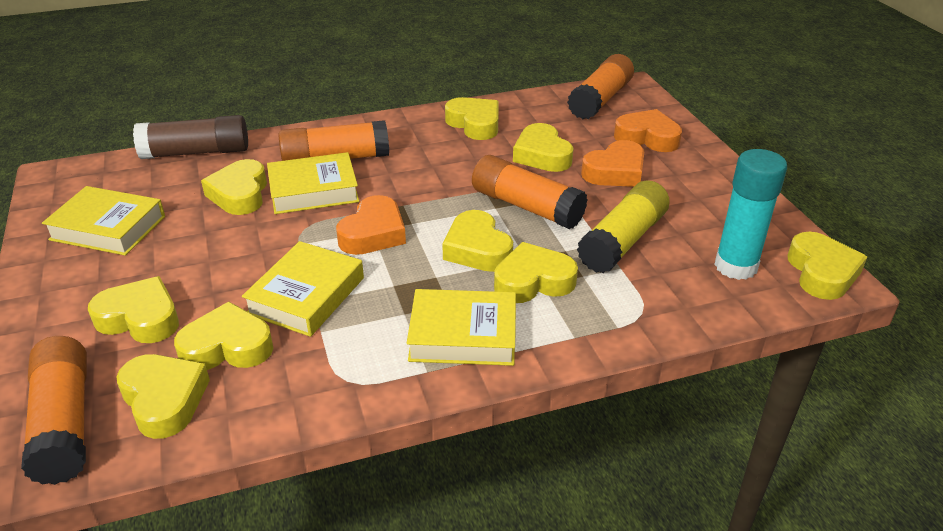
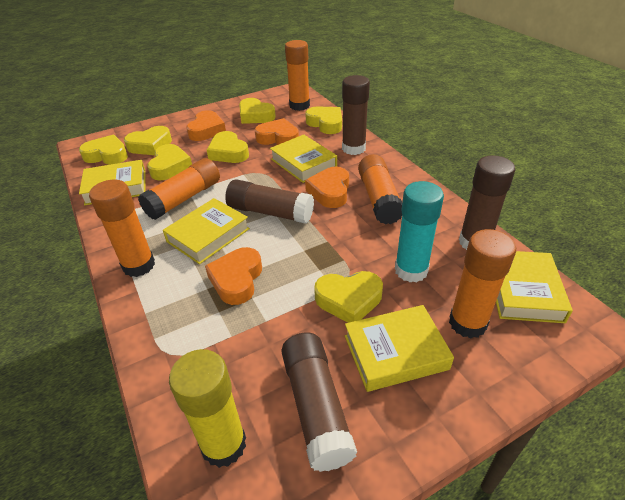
brown glue stick: [133,115,248,159] = 1 -> [225,179,314,224] [281,332,357,472] [342,75,370,155] [459,155,515,250] = 4
orange glue stick: [21,336,87,485] [279,120,389,161] [472,155,588,229] [567,54,634,119] = 4 -> [89,180,155,277] [138,158,220,220] [285,40,310,111] [358,154,402,225] [449,229,516,338] = 5
orange heart: [336,195,406,255] [581,140,645,187] [614,109,682,152] = 3 -> [186,110,226,141] [205,247,262,305] [255,118,299,145] [305,167,349,208] = 4
yellow book: [42,186,165,256] [242,241,364,337] [267,152,359,214] [407,289,516,366] = 4 -> [79,160,146,205] [163,198,250,264] [270,134,337,183] [345,305,454,392] [496,251,573,323] = 5
yellow heart: [88,276,179,343] [116,354,210,439] [174,302,274,370] [201,159,267,215] [442,210,513,272] [445,97,499,140] [494,242,578,303] [513,123,574,172] [787,232,867,300] = 9 -> [79,135,128,165] [124,126,172,155] [147,144,192,180] [207,131,249,163] [239,98,276,124] [305,106,342,134] [314,271,383,323] = 7

